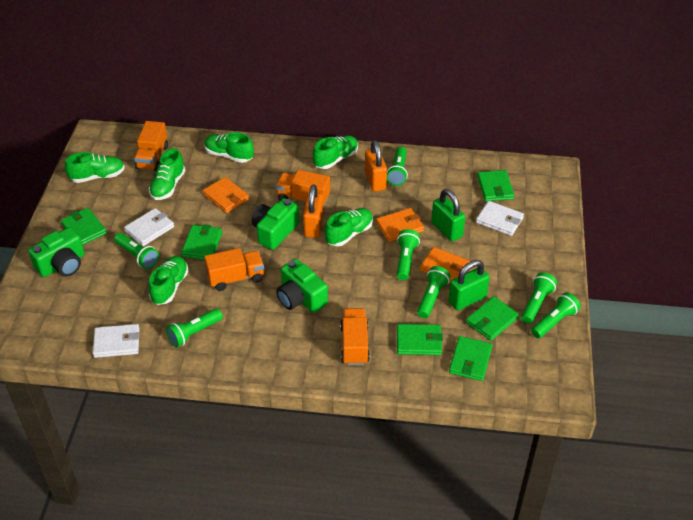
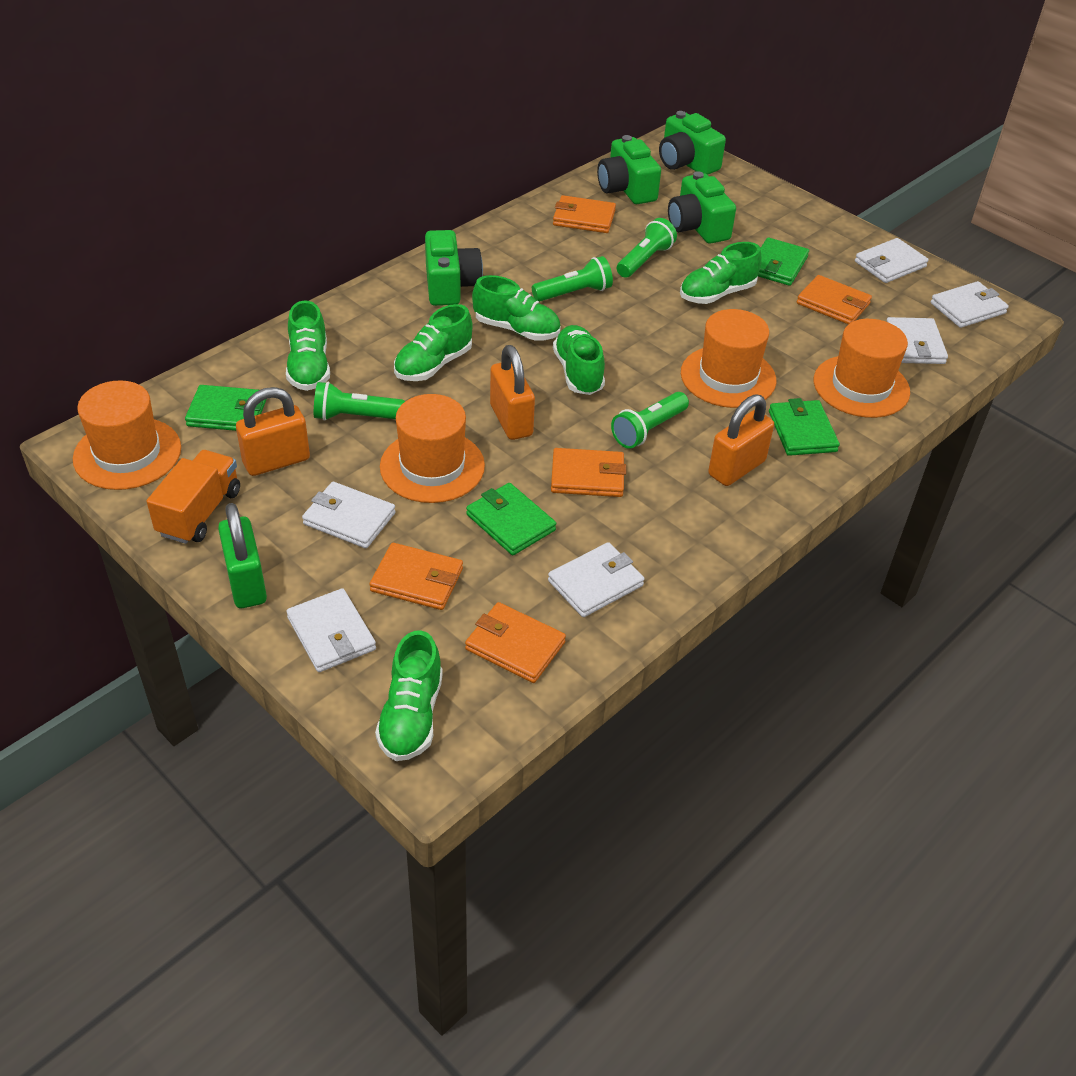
green camera: [28,227,85,277] [252,198,299,250] [276,259,328,313] = 3 -> [425,230,483,306] [597,135,661,204] [659,111,726,175] [668,171,736,244] = 4
green flashlight: [114,233,159,269] [166,308,223,348] [387,146,408,186] [397,229,420,280] [417,266,451,318] [521,272,557,324] [531,292,581,338] = 7 -> [314,382,405,421] [532,256,613,302] [611,392,689,449] [617,218,677,278] = 4
green padlock: [431,189,465,241] [449,260,490,310] = 2 -> [218,503,267,608] = 1
green wallet: [61,208,107,245] [181,224,222,260] [397,324,443,355] [449,336,492,381] [466,296,519,341] [477,170,514,201] = 6 -> [185,385,267,431] [466,483,556,555] [758,238,809,286] [769,398,840,456] = 4
orange hat: none = 0 -> [73,380,181,490] [380,394,485,503] [681,309,776,408] [814,319,910,418] = 4
orange padlock: [303,184,324,238] [365,140,387,192] = 2 -> [236,387,310,476] [490,345,535,440] [708,394,774,486] = 3
orange truck: [134,121,168,171] [204,248,264,291] [276,170,330,206] [340,308,370,365] = 4 -> [146,450,240,544] = 1
orange wallet: [203,177,249,213] [376,208,424,242] [420,247,470,283] = 3 -> [369,543,463,610] [465,602,566,683] [551,448,626,497] [553,195,616,233] [797,275,872,324] = 5
white wallet: [93,324,140,358] [124,208,174,246] [476,201,524,236] = 3 -> [286,588,376,672] [302,482,396,548] [548,542,644,617] [855,238,929,283] [887,317,948,364] [931,281,1009,328] = 6

